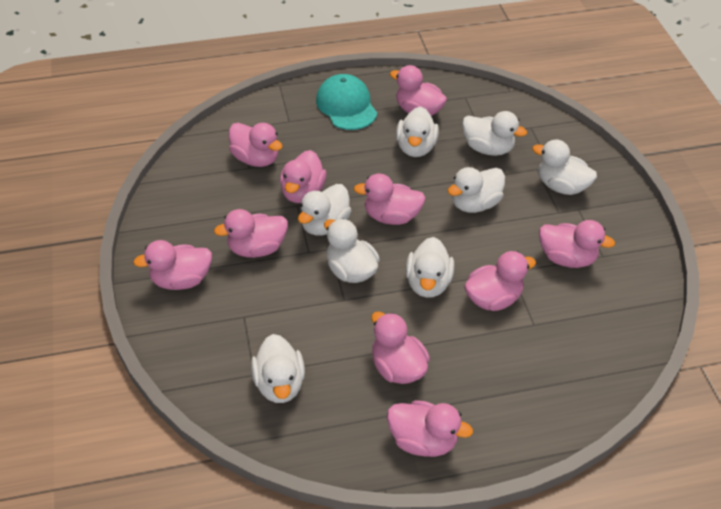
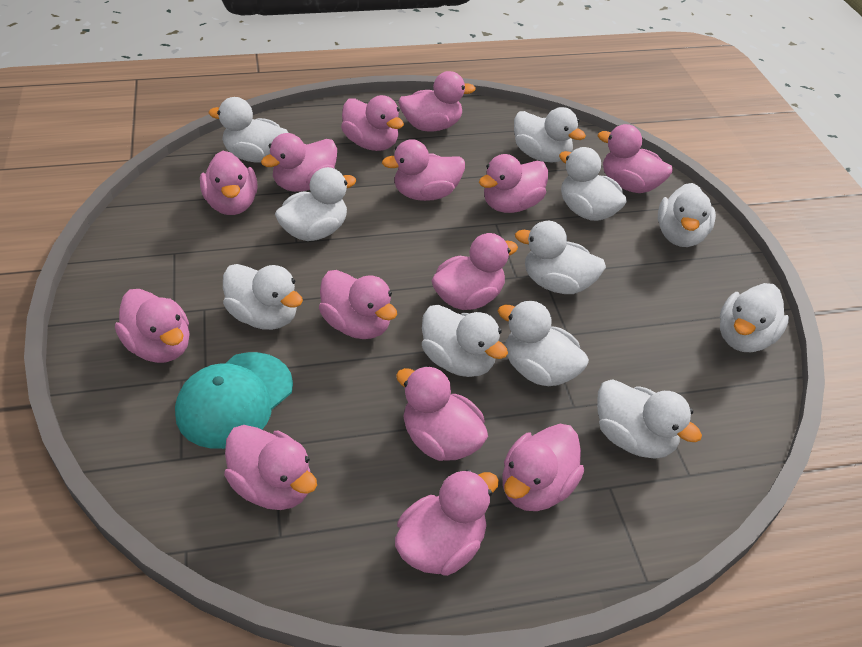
pink duck: [133,240,212,290] [214,209,288,258] [229,123,283,167] [280,150,327,203] [353,173,426,225] [371,311,430,384] [387,400,473,457] [390,65,447,116] [464,251,536,311] [539,220,615,268] = 10 -> [115,289,190,363] [200,151,258,215] [224,425,317,510] [261,133,337,192] [319,270,397,339] [341,95,404,151] [382,139,465,201] [395,469,499,576] [396,366,488,461] [399,71,476,132] [432,233,518,310] [479,154,548,213] [502,424,584,511] [598,124,673,193] = 14
white duck: [251,334,305,403] [298,184,352,236] [324,219,380,283] [396,107,439,157] [405,237,454,298] [448,167,505,213] [462,111,527,156] [532,140,597,195] = 8 -> [208,97,289,163] [223,264,303,330] [275,167,356,241] [422,305,508,377] [498,301,589,386] [514,107,586,163] [515,221,606,294] [559,147,627,221] [597,379,702,459] [658,183,716,247] [720,283,789,352] = 11

